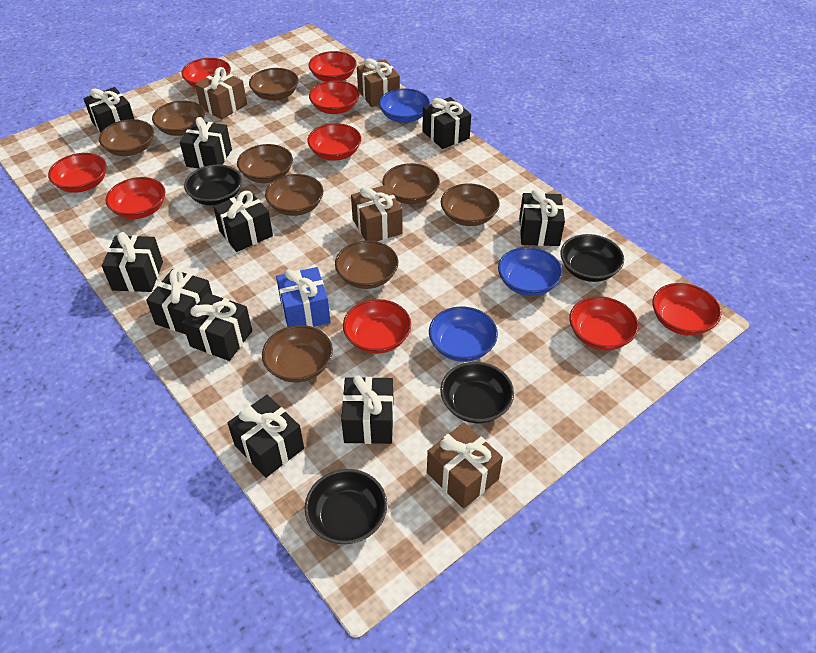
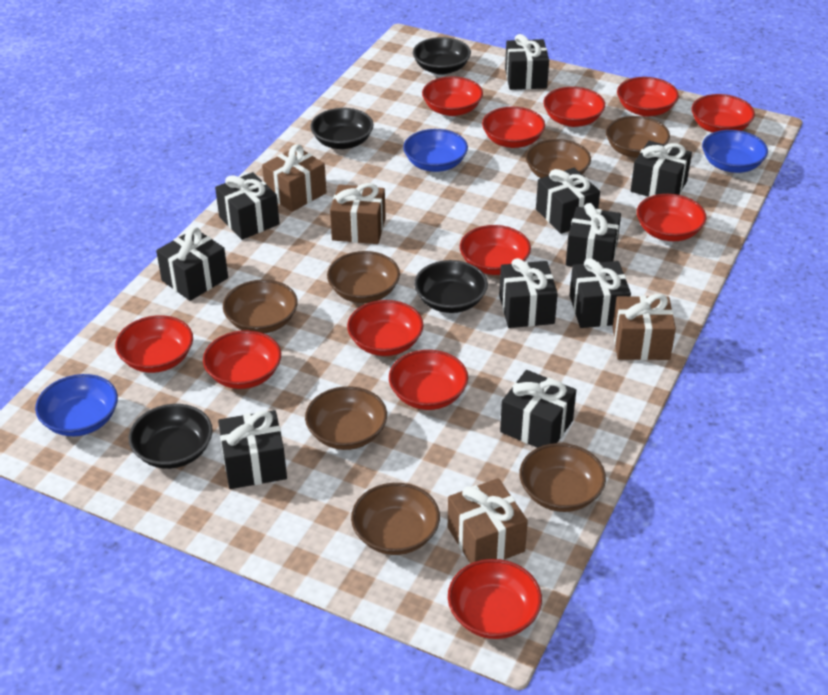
blue gift: [276,267,331,327] = 1 -> none = 0
brown bowl: [99,119,154,156] [152,101,205,136] [237,144,293,183] [249,68,299,101] [262,325,333,383] [265,174,323,216] [335,241,398,289] [383,163,440,204] [441,183,500,226] = 9 -> [223,279,298,334] [305,386,387,450] [327,251,400,303] [351,483,440,555] [519,443,606,512] [526,139,591,178] [606,116,670,158] = 7
red bowl: [48,153,107,193] [105,177,165,219] [182,58,231,88] [307,123,361,161] [308,51,357,82] [309,81,359,114] [343,299,411,354] [569,296,639,351] [653,283,721,336] = 9 -> [115,315,193,373] [203,330,281,389] [347,300,424,356] [389,350,468,410] [422,76,483,116] [448,559,542,639] [460,225,531,275] [482,107,545,148] [543,87,605,127] [617,77,679,117] [637,194,706,241] [692,94,755,133] = 12

